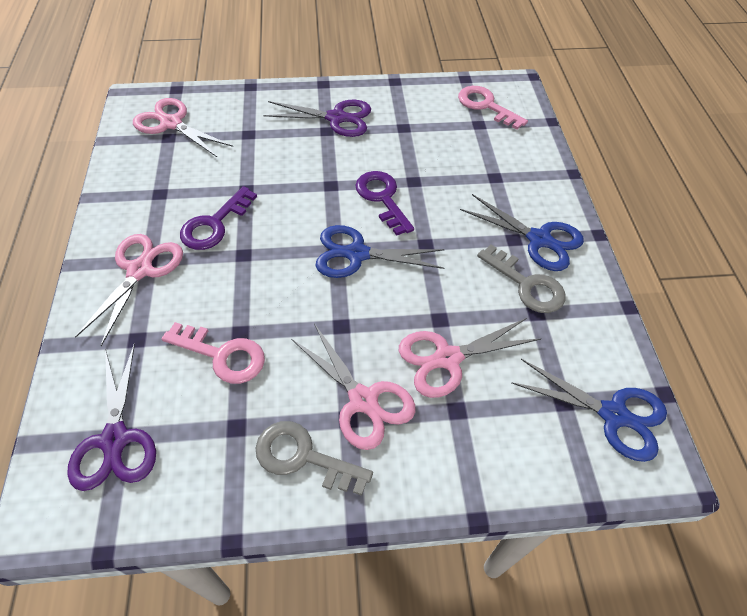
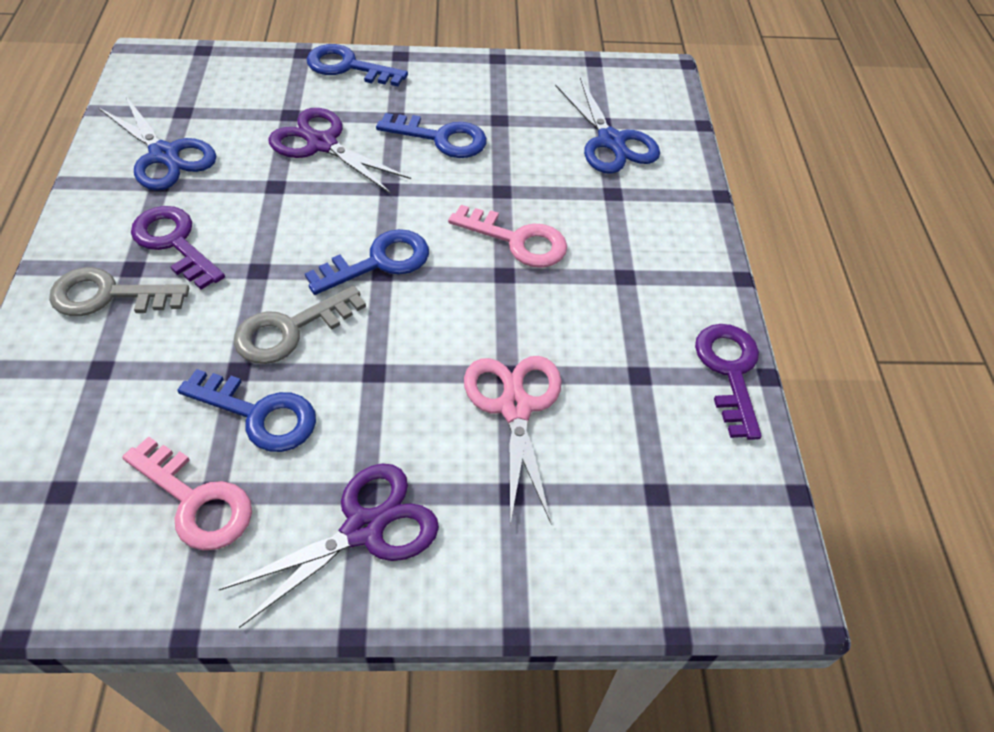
blue key: none = 0 -> [177,369,316,452] [305,229,429,295] [307,44,408,86] [376,113,487,158] = 4
blue scissors: [315,225,445,278] [460,194,584,271] [511,359,667,462] = 3 -> [99,95,216,190] [555,77,660,174] = 2
pink scissors: [75,234,183,346] [133,98,233,157] [291,324,416,450] [399,318,541,398] = 4 -> [464,356,562,525] = 1

